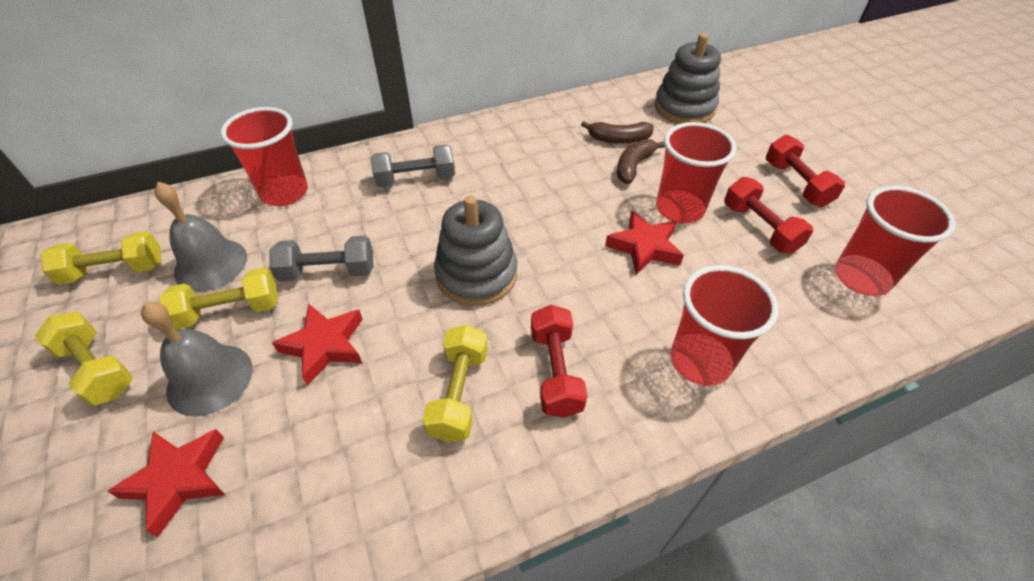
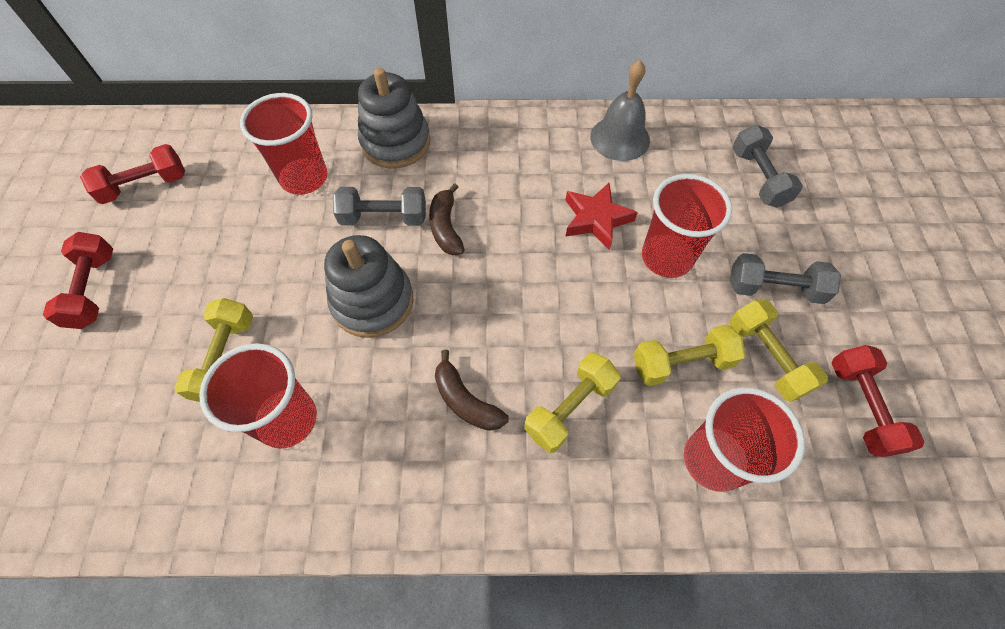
grey bell: [141,302,253,416] [154,182,247,291] = 2 -> [590,60,650,161] = 1
grey dumbbell: [269,236,374,282] [370,144,455,187] = 2 -> [333,187,426,226] [730,253,841,304] [732,125,803,208] = 3
red star: [107,429,225,537] [272,304,363,386] [605,210,684,275] = 3 -> [565,183,638,250] = 1

